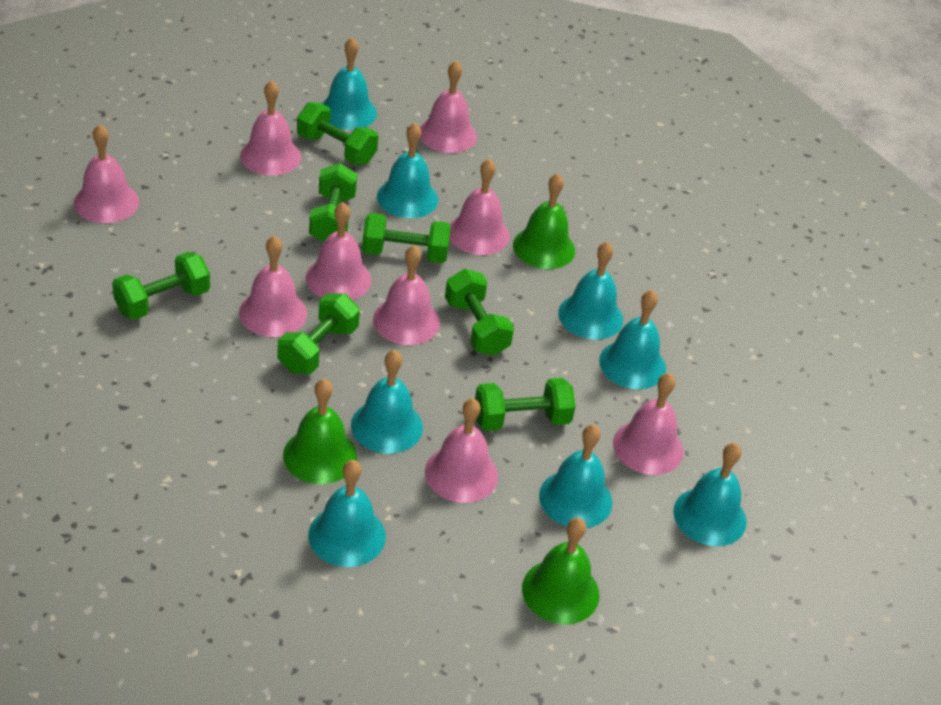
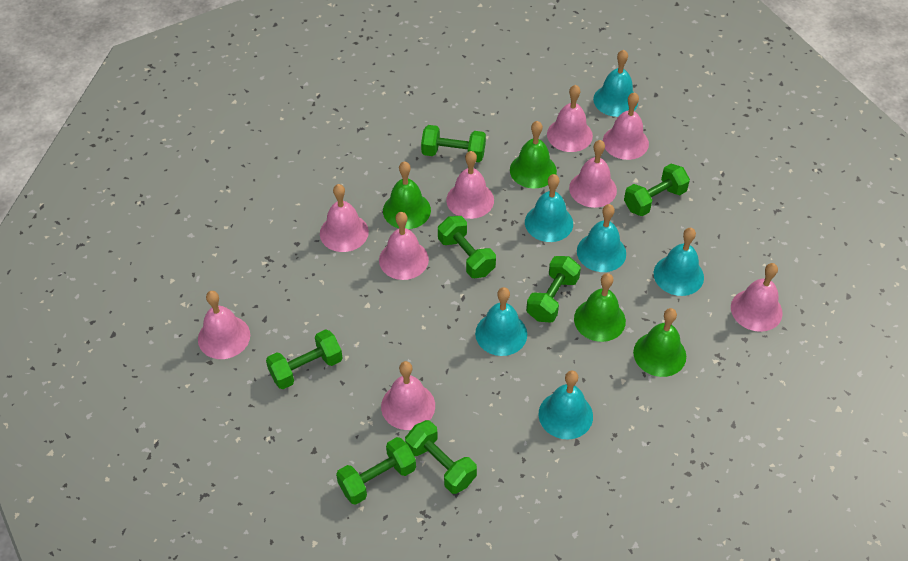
green bell: [283,379,357,484] [513,173,575,269] [522,517,599,625] = 3 -> [383,161,431,229] [510,121,557,189] [574,273,626,342] [633,308,686,377] = 4
turquoise bell: [308,460,386,567] [322,37,377,130] [351,350,423,454] [377,123,438,218] [539,424,612,528] [558,241,623,340] [599,290,666,389] [673,443,747,546] = 8 -> [475,287,527,356] [525,174,573,242] [539,371,593,440] [577,204,626,272] [593,50,638,117] [654,228,704,296] = 6

